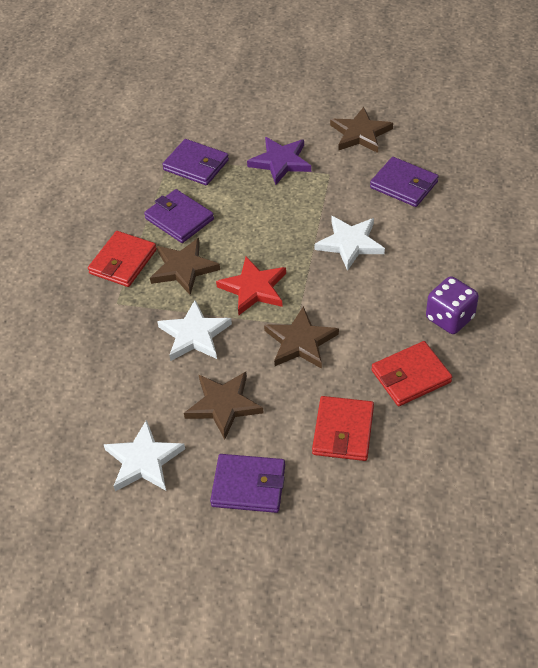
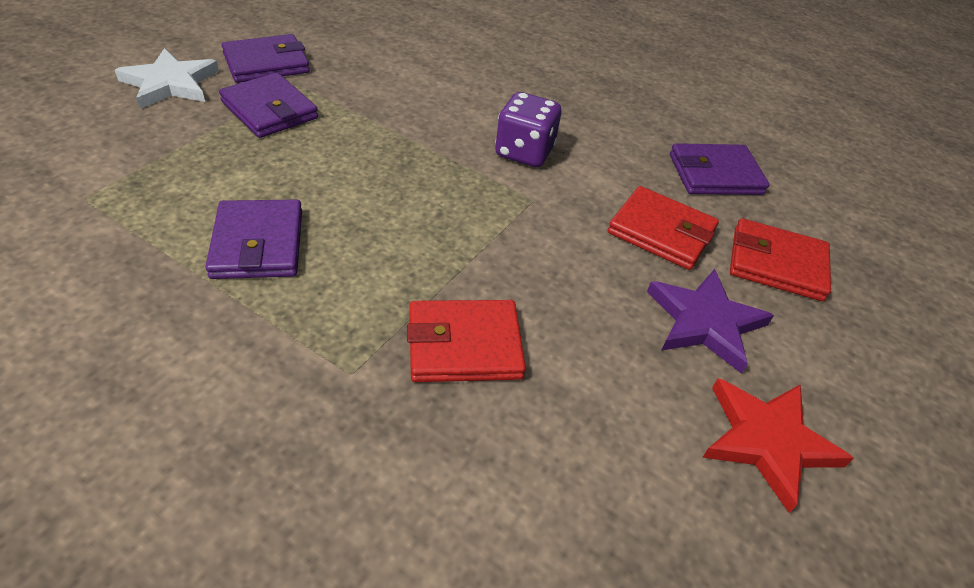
brown star: [150,238,220,295] [184,372,264,440] [264,306,339,369] [330,107,393,153] = 4 -> none = 0
white star: [104,420,185,491] [157,300,232,361] [315,216,385,271] = 3 -> [115,48,219,109] = 1

